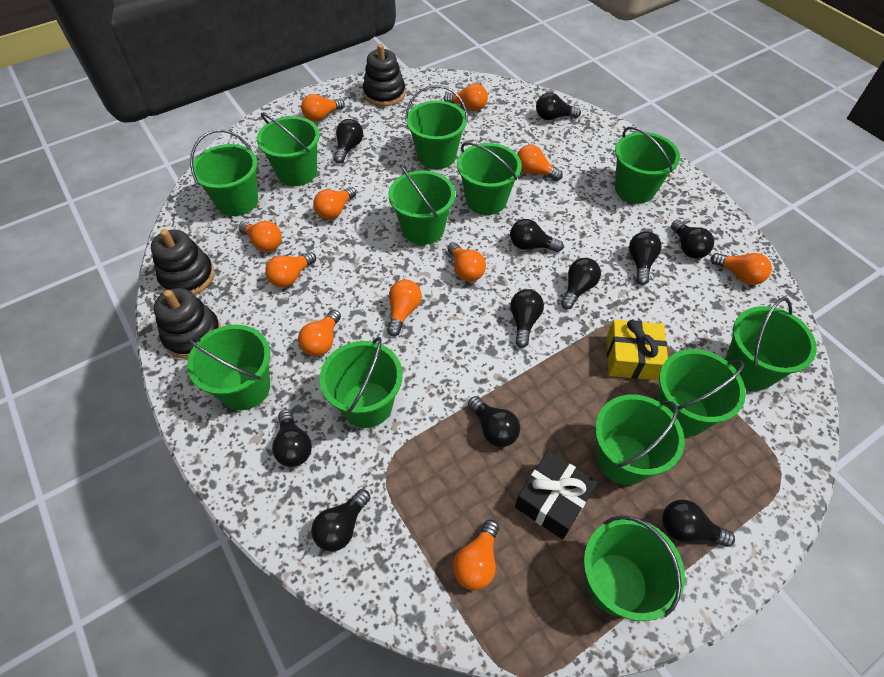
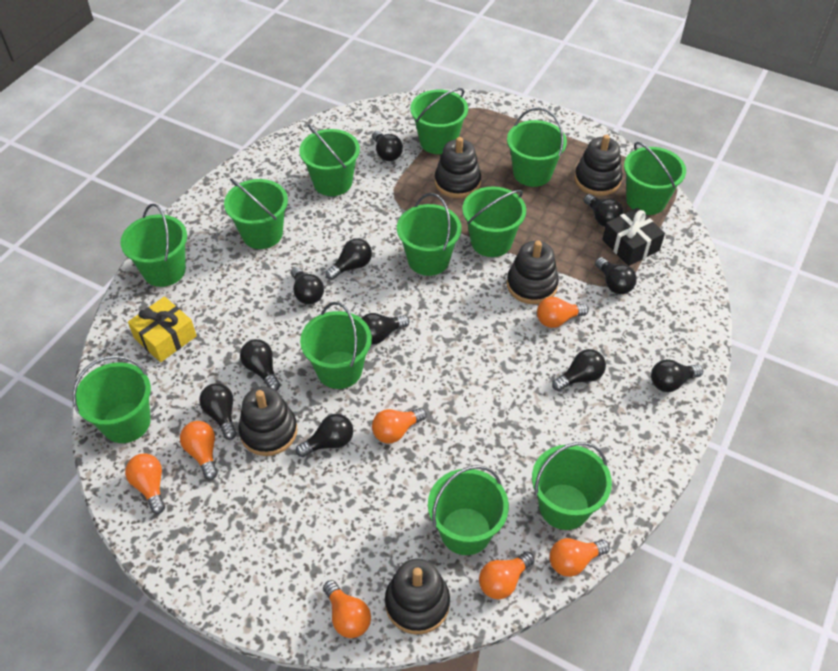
black stacking toy: [151,229,214,295] [154,288,221,359] [363,44,406,106] = 3 -> [238,387,297,456] [385,558,450,635] [435,137,481,198] [507,241,559,304] [575,135,622,196] = 5
orange light bulb: [238,221,282,252] [265,252,316,288] [298,310,341,356] [301,94,345,122] [313,187,356,220] [387,279,422,336] [444,84,488,111] [448,242,486,282] [453,520,499,590] [517,145,563,181] [711,253,772,285] = 11 -> [125,453,165,514] [180,421,218,480] [323,580,371,638] [372,408,427,443] [479,551,535,599] [537,297,589,328] [549,538,610,577] = 7

